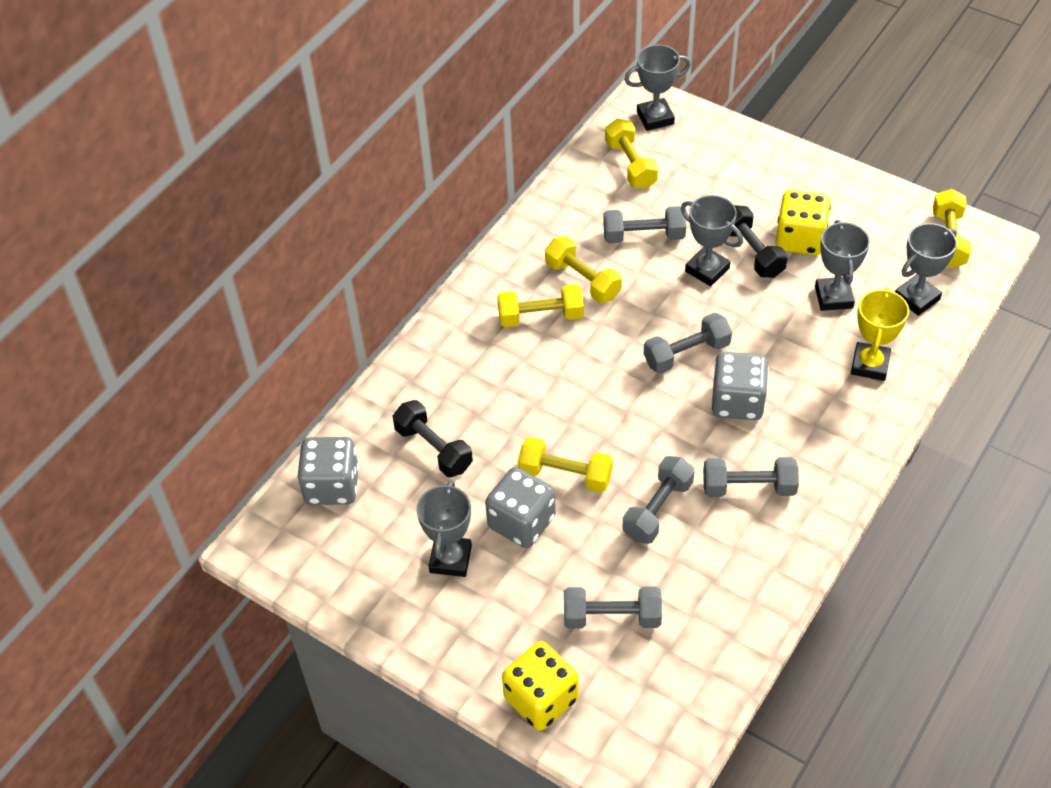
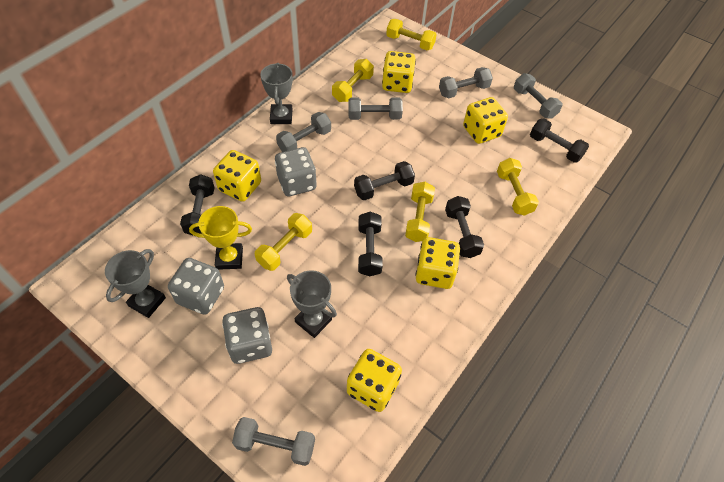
black dumbbell: [392,400,473,477] [730,205,788,278] = 2 -> [180,174,215,236] [354,161,415,200] [358,212,383,276] [445,196,484,258] [530,119,589,163] = 5
grey trophy: [416,480,472,577] [624,45,691,131] [681,195,743,287] [815,220,870,311] [895,223,957,316] = 5 -> [105,249,166,318] [260,63,293,124] [287,270,337,338] = 3
yellow dice: [502,641,579,731] [775,190,831,255] = 2 -> [213,150,261,202] [347,349,402,412] [382,51,416,93] [416,237,460,289] [463,97,508,144] = 5

